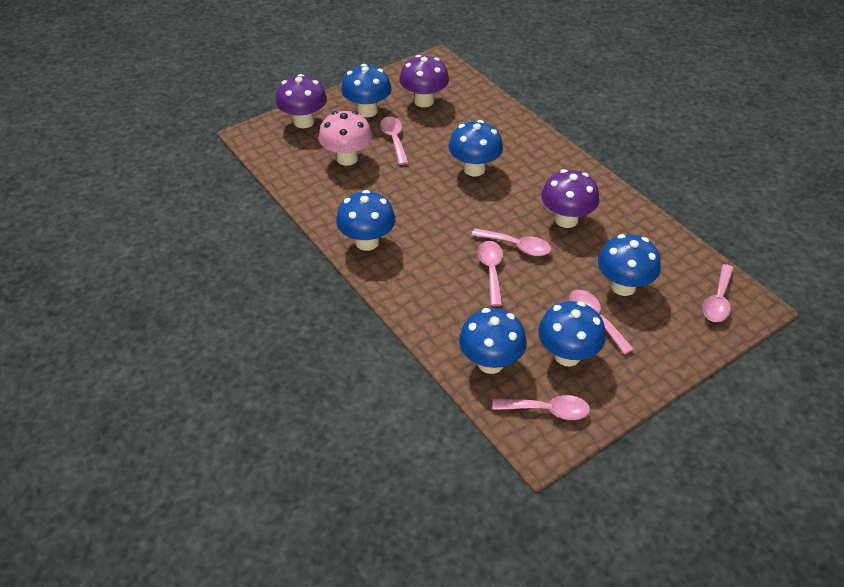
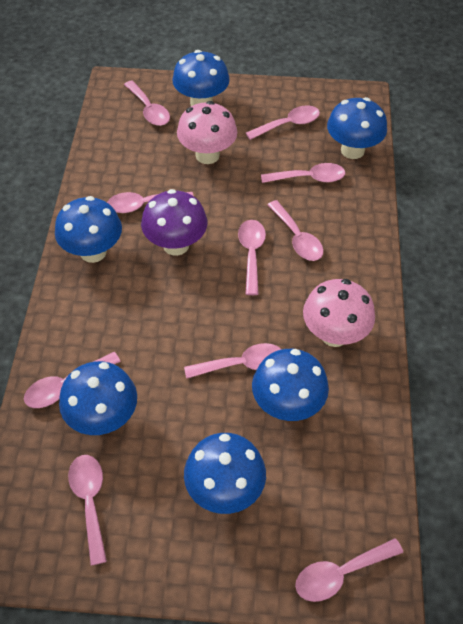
pink mushroom: [319,111,372,166] = 1 -> [177,101,237,164] [303,279,375,347] = 2
pink spoon: [380,117,409,165] [471,228,551,256] [478,241,503,306] [492,395,590,420] [569,290,634,354] [702,264,734,322] = 6 -> [24,352,121,408] [68,455,107,565] [107,192,193,213] [124,81,170,126] [184,343,282,379] [238,220,266,295] [246,105,320,140] [261,163,345,183] [267,200,323,261] [295,538,403,602] = 10
purple mushroom: [276,74,327,128] [399,55,449,107] [541,169,599,228] = 3 -> [141,189,207,256] = 1

